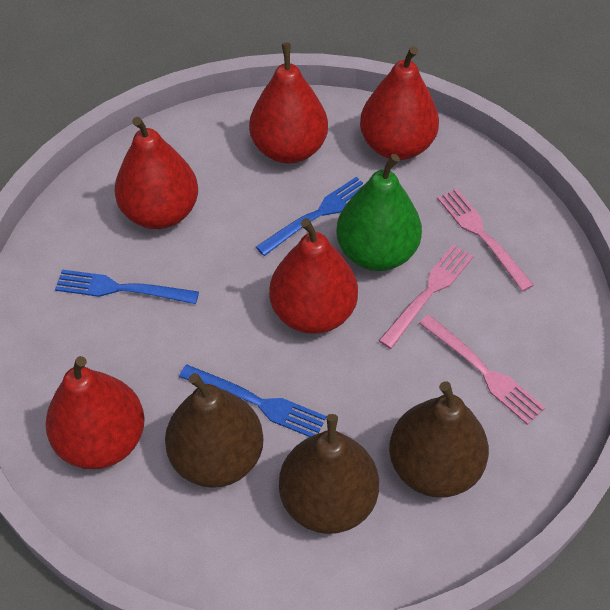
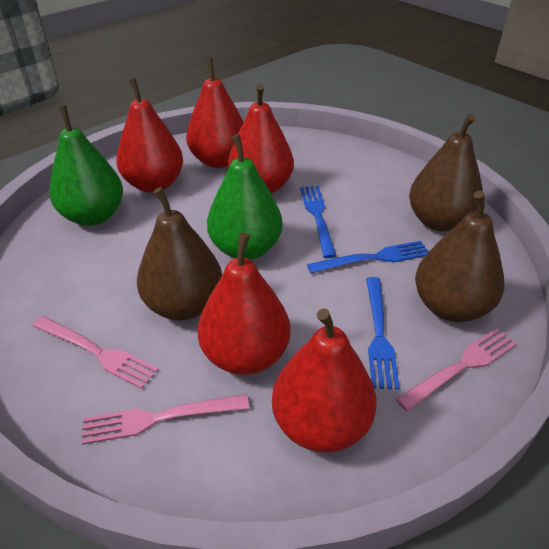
green pear: [336,154,422,271] = 1 -> [49,105,123,226] [207,134,283,260] = 2

